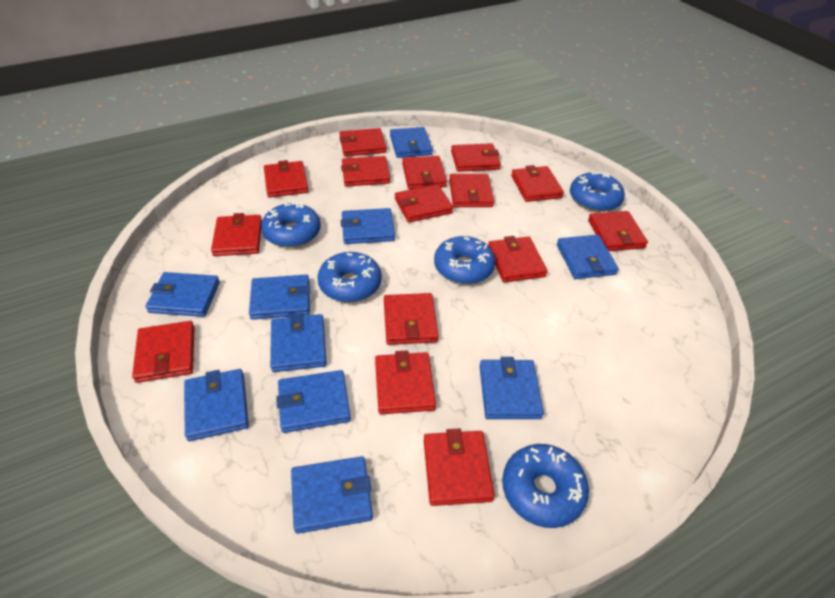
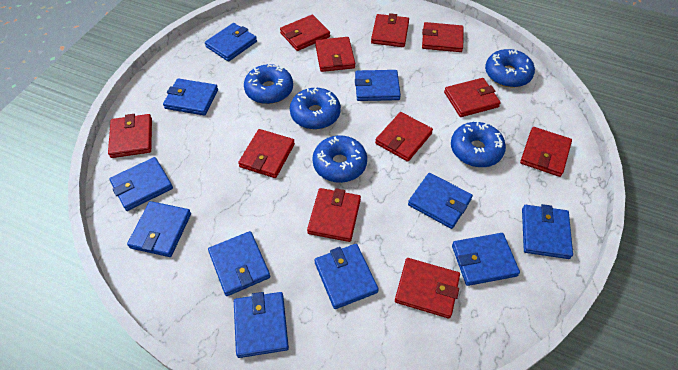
blue wallet: [145,272,220,317] [184,369,249,441] [249,275,310,320] [270,313,327,372] [276,370,351,433] [291,456,373,534] [341,208,395,244] [390,127,433,158] [479,357,544,419] [557,235,619,279] = 10 -> [110,157,173,211] [127,201,191,257] [163,78,218,116] [205,23,257,62] [208,231,270,296] [234,292,289,358] [315,244,379,309] [355,70,401,101] [408,173,473,229] [452,233,520,286] [522,204,573,259] = 11
red wallet: [132,321,195,383] [211,213,262,256] [264,160,309,198] [339,128,387,157] [341,156,390,187] [375,350,436,414] [384,293,438,345] [395,184,453,223] [402,156,447,189] [424,428,495,506] [449,174,494,207] [451,143,501,172] [488,236,548,283] [511,165,564,202] [588,211,648,251] = 15 -> [108,114,152,158] [238,129,295,178] [280,15,330,51] [307,188,361,242] [315,37,355,72] [371,13,409,47] [375,112,433,162] [395,258,460,319] [422,22,463,52] [444,78,501,117] [520,127,572,177] = 11

